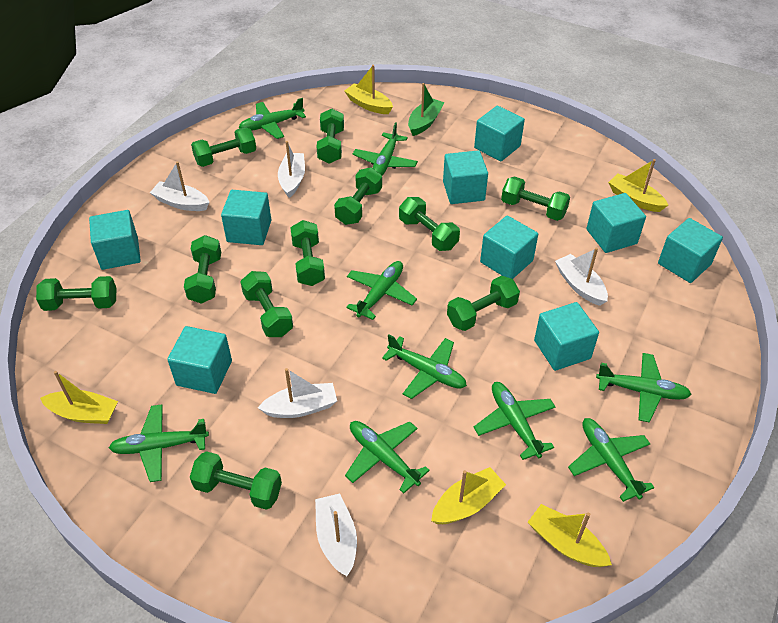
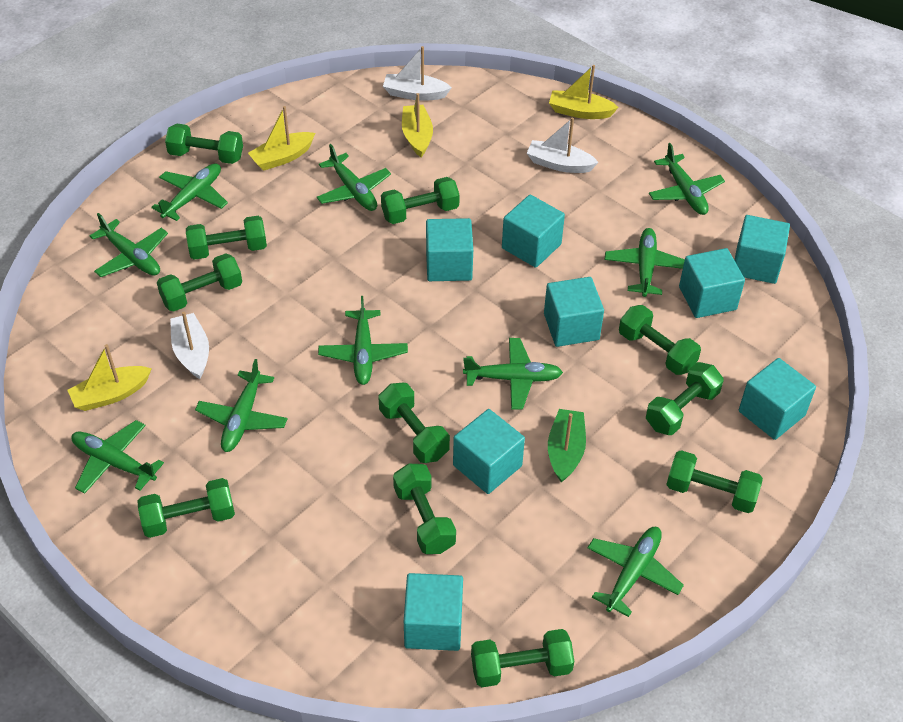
green plane: [109,404,209,482] [239,98,306,139] [345,421,430,494] [346,261,417,320] [353,122,418,176] [382,334,467,399] [474,382,555,460] [568,418,654,502] [596,353,692,423] = 9 -> [71,420,164,494] [90,213,168,277] [151,163,228,221] [195,359,288,452] [317,144,391,211] [318,296,408,385] [463,338,563,410] [588,527,684,617] [605,228,685,297] [649,143,725,215] = 10
turquoise cube: [89,210,141,270] [167,326,232,394] [221,190,271,245] [443,150,488,204] [474,106,525,161] [480,215,538,279] [534,302,599,371] [586,193,646,253] [658,218,723,283] = 9 -> [404,573,463,651] [426,218,473,281] [453,409,525,494] [502,195,565,268] [544,277,604,347] [679,248,745,318] [734,215,790,284] [739,358,816,440] = 8
white boat: [150,161,209,211] [258,368,337,418] [278,141,305,198] [315,493,357,576] [555,248,608,306] = 5 -> [170,312,209,379] [383,46,452,101] [527,118,599,173] = 3
yellow boat: [40,371,118,424] [344,65,393,114] [431,467,506,524] [528,504,612,567] [608,159,668,212] = 5 -> [67,344,152,411] [248,106,315,171] [402,93,433,157] [549,65,619,119] = 4

